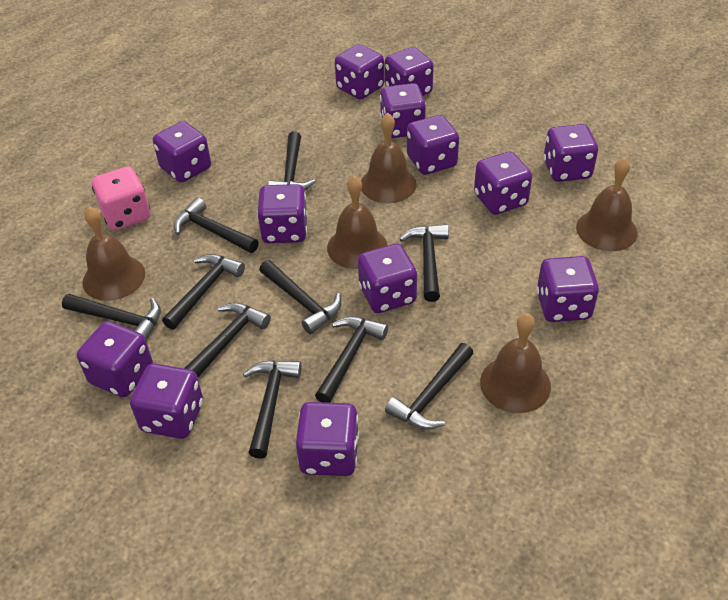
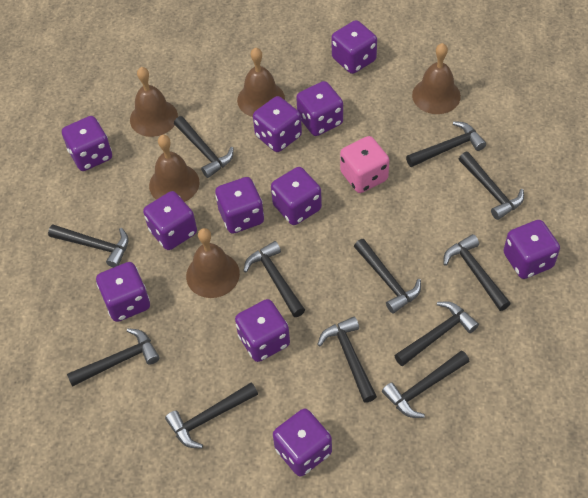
black hammer: [62,294,161,341] [162,254,245,330] [174,198,259,253] [184,303,271,378] [243,360,302,459] [259,260,341,334] [268,132,315,191] [315,316,388,403] [385,343,474,430] [400,224,449,302] = 10 -> [48,225,129,268] [67,328,160,387] [165,382,258,449] [174,116,234,178] [244,241,305,317] [317,316,377,403] [354,239,421,314] [382,350,470,418] [394,302,479,366] [406,121,486,167] [443,234,511,311] [459,152,524,220] = 12
purple dice: [77,321,153,397] [130,364,203,439] [153,121,211,183] [257,184,308,243] [296,402,359,476] [335,44,384,99] [358,244,417,313] [380,83,426,138] [385,47,434,96] [407,115,459,175] [474,152,532,215] [537,256,599,322] [544,124,598,182] = 13 -> [62,116,112,171] [96,262,150,322] [143,191,197,250] [215,177,264,234] [235,299,290,362] [253,96,302,152] [271,167,322,225] [273,409,332,476] [296,81,343,136] [331,20,377,74] [503,220,560,279] = 11

